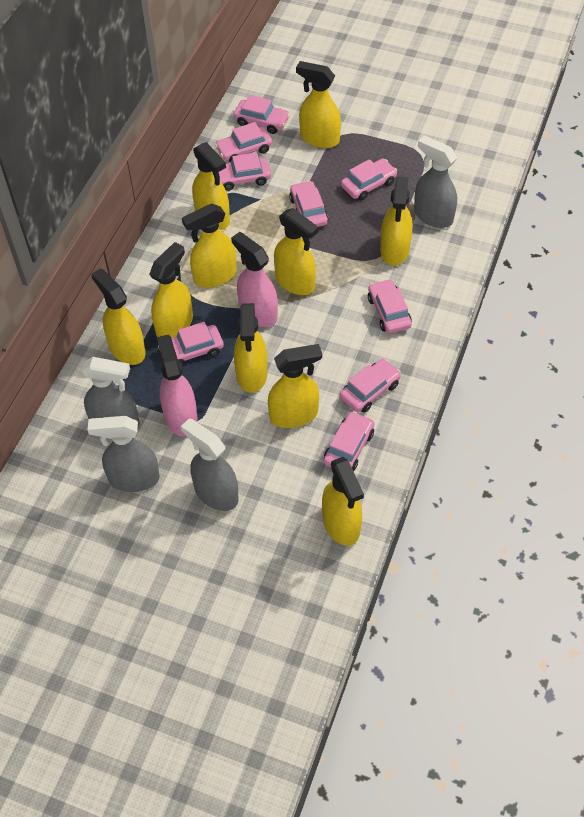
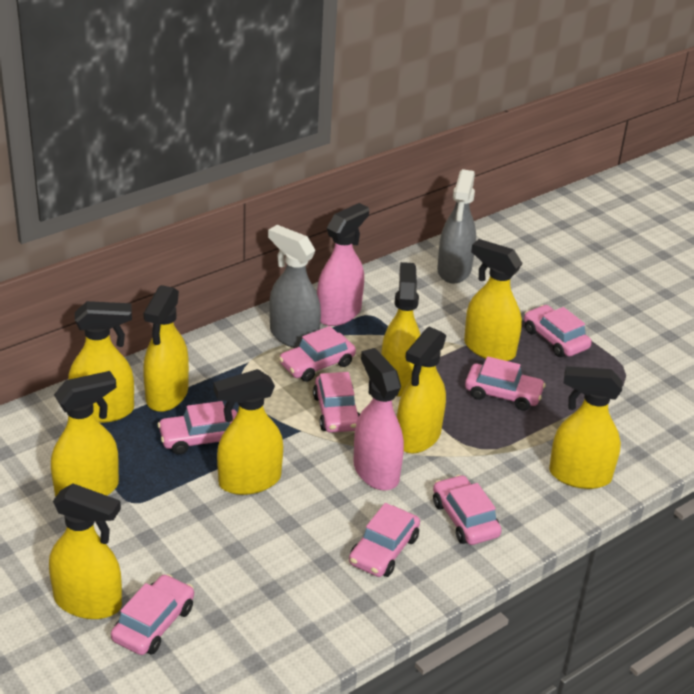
grey spray bottle: [82,357,139,427] [88,416,160,492] [181,418,239,511] [414,135,457,228] = 4 -> [268,225,321,348] [437,169,476,284] = 2
pink car: [158,322,224,366] [215,122,272,163] [218,152,271,191] [234,95,290,134] [289,181,329,227] [324,411,374,471] [340,359,401,413] [341,159,397,201] [368,279,412,333] = 9 -> [111,574,194,655] [158,401,237,455] [279,326,356,382] [313,372,360,433] [349,503,420,577] [433,475,502,545] [465,356,546,411] [524,305,592,357] = 8
yellow spray bottle: [91,268,146,365] [149,242,193,338] [182,203,236,288] [192,142,230,230] [234,303,268,393] [268,344,322,428] [274,208,319,295] [296,61,341,148] [322,457,364,546] [380,177,412,266] = 10 -> [49,484,122,619] [51,371,119,497] [68,301,134,423] [143,285,189,412] [213,369,283,495] [381,262,420,397] [397,327,447,453] [464,239,522,361] [549,366,623,489] = 9

